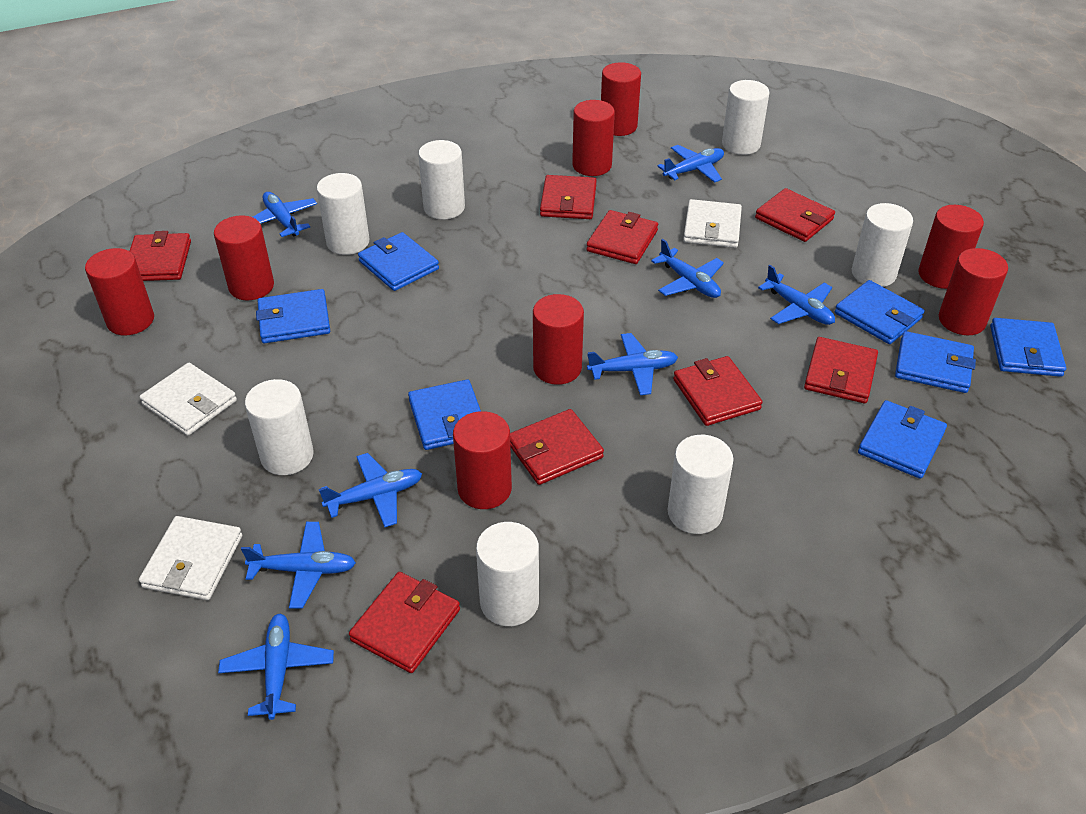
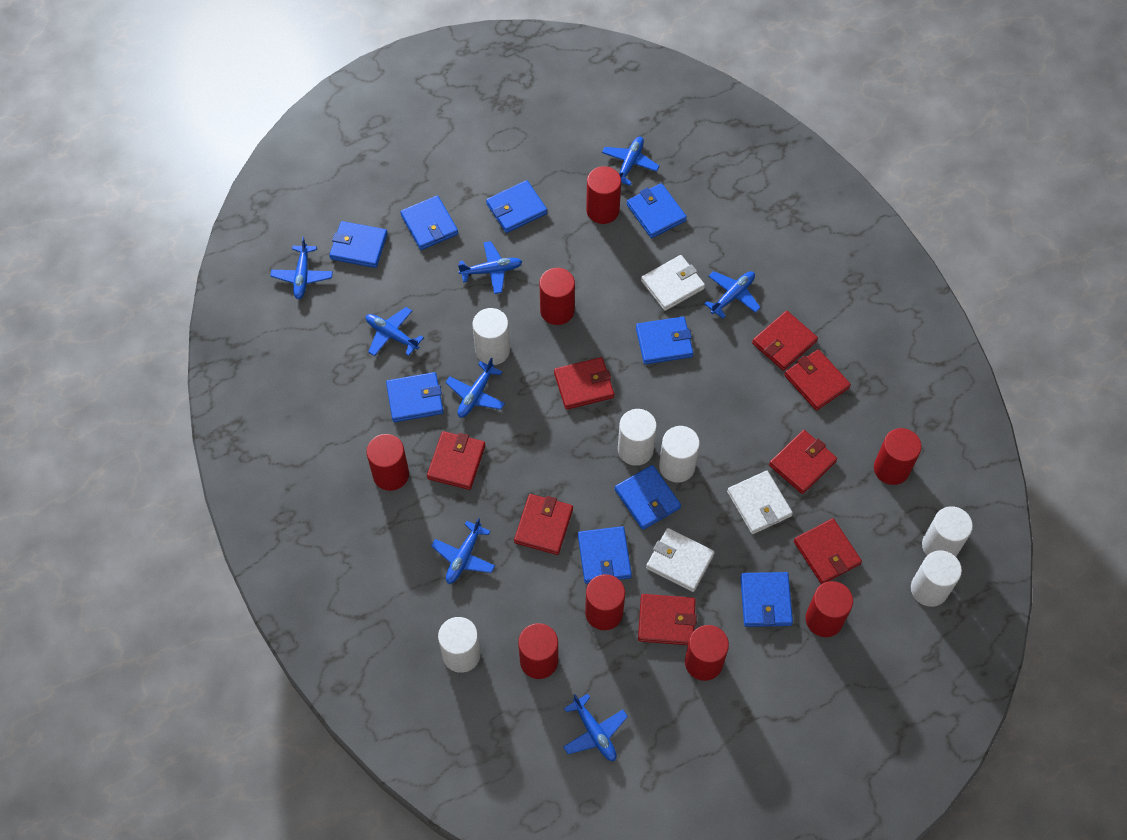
blue wallet: [256,289,330,343] [358,232,439,291] [408,379,481,450] [835,280,924,344] [858,400,947,479] [895,331,976,393] [990,318,1066,377] = 7 -> [329,221,388,268] [386,372,443,422] [400,195,458,250] [486,180,547,233] [578,526,632,584] [615,465,681,530] [627,183,687,238] [636,317,693,364] [740,572,793,627] = 9
white cylinder: [245,379,314,475] [317,173,369,255] [418,140,465,220] [476,522,539,626] [668,435,733,534] [722,80,769,155] [852,203,913,287] = 7 -> [438,617,481,673] [473,308,510,365] [618,409,657,466] [659,426,700,483] [911,551,962,607] [922,506,973,557] = 6

